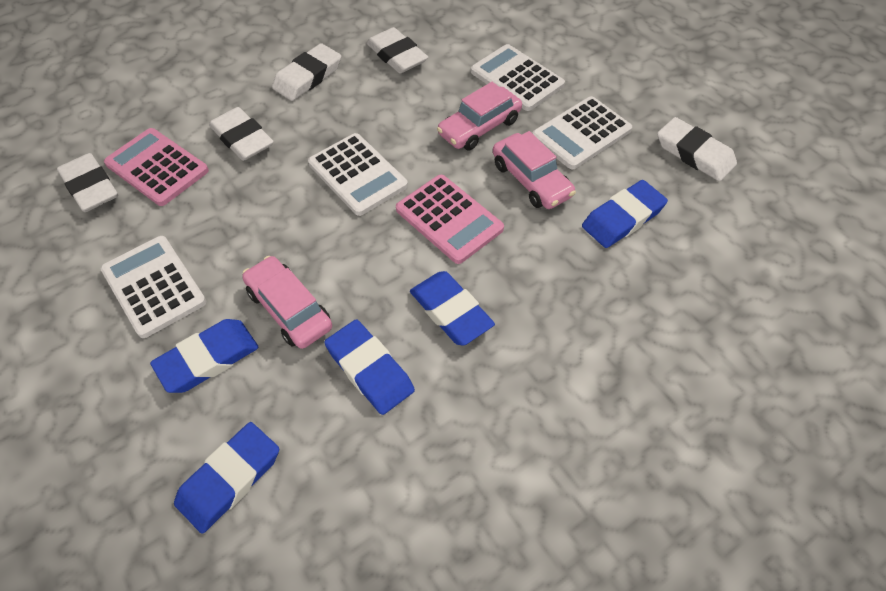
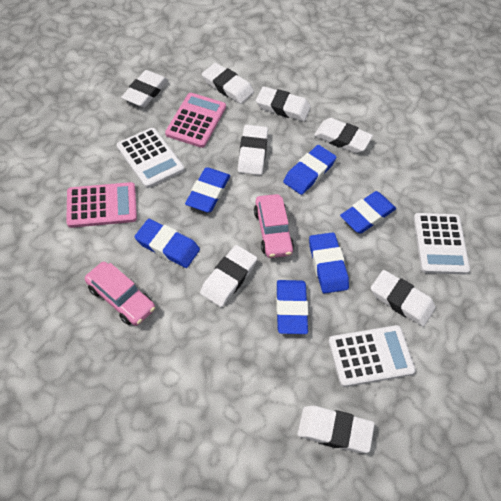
blue eraser: [150,319,259,393] [174,422,279,534] [324,319,415,415] [410,271,495,346] [582,180,668,248] = 5 -> [134,219,200,268] [185,167,230,212] [276,280,308,334] [283,145,336,195] [309,232,349,294] [340,191,396,234] = 6
pink car: [242,256,332,349] [437,82,522,151] [493,131,576,209] = 3 -> [85,262,155,326] [254,194,294,258] = 2
white calculator: [100,236,206,338] [308,133,408,216] [471,44,565,111] [532,96,632,169] = 4 -> [117,128,184,188] [328,325,416,387] [413,213,470,275] = 3
white eraser: [57,153,118,212] [209,107,274,161] [272,43,341,101] [366,27,428,74] [657,117,737,181] = 5 -> [121,70,168,107] [200,245,257,307] [202,63,254,104] [238,125,268,175] [256,86,311,121] [297,406,374,453] [314,118,373,153] [371,270,436,327] = 8

